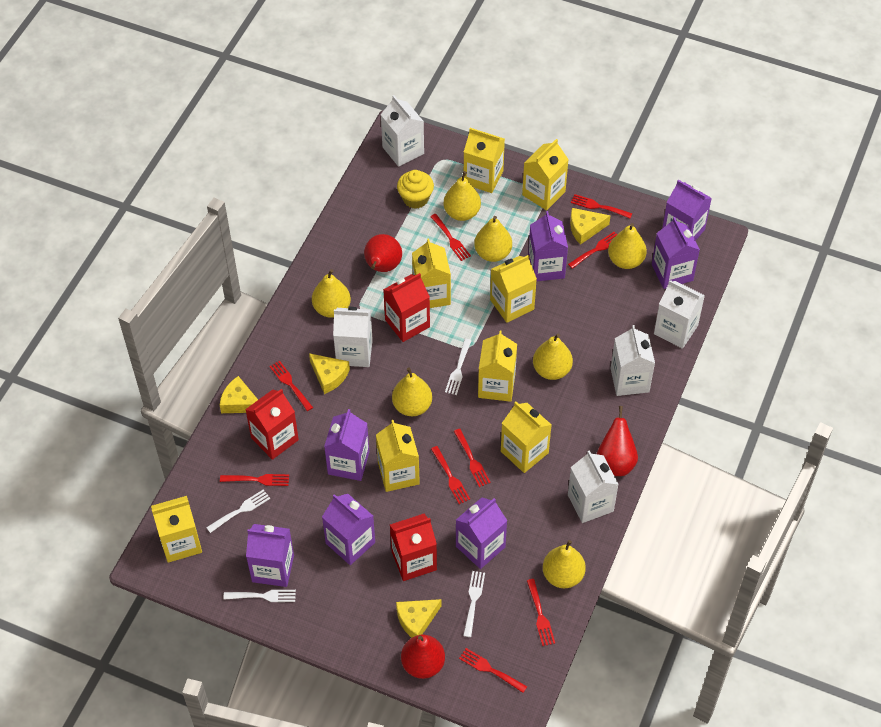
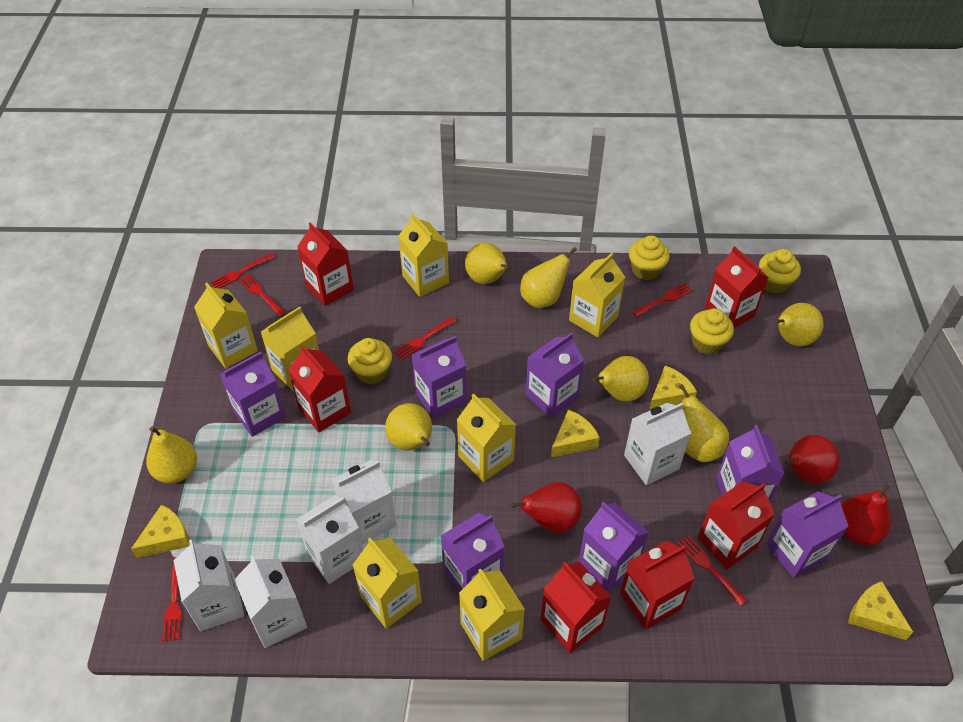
red carton: [245,389,299,460] [383,273,430,342] [390,514,437,581] = 3 -> [288,345,351,432] [297,222,354,306] [540,562,612,653] [620,541,695,630] [697,482,775,569] [705,246,769,328] = 6
red fork: [220,474,289,486] [270,361,313,411] [430,214,471,261] [431,446,470,504] [454,429,491,487] [459,648,527,693] [527,579,555,646] [568,232,617,269] [571,194,633,218] = 9 -> [162,557,182,641] [211,253,275,289] [239,274,286,316] [394,317,456,360] [632,283,692,317] [677,535,747,606] = 6
white fork: [206,489,270,533] [223,590,296,602] [445,339,472,395] [463,571,485,637] = 4 -> none = 0
yellow carton: [151,496,202,563] [376,420,420,492] [412,238,451,308] [464,128,505,193] [478,331,517,402] [490,255,537,323] [501,402,551,473] [522,139,569,210] = 8 -> [194,283,258,368] [261,307,319,392] [353,538,422,629] [398,213,449,297] [457,394,516,482] [459,569,525,661] [569,253,625,337] = 7
yellow cupcake: [397,170,434,209] = 1 -> [347,338,392,384] [629,236,670,280] [690,308,734,354] [759,249,801,294] = 4

